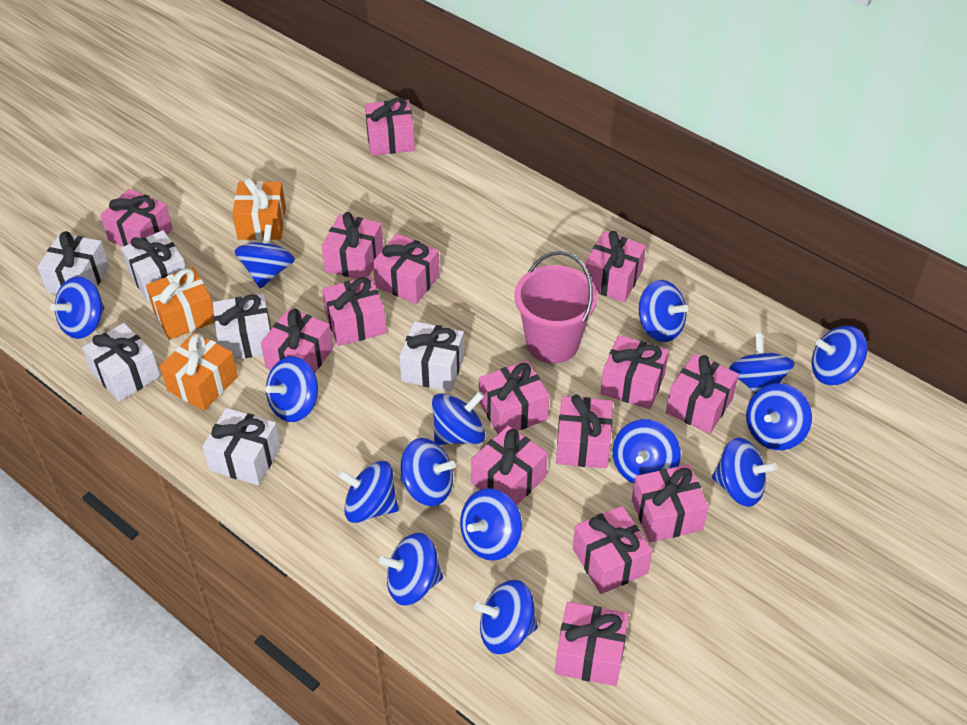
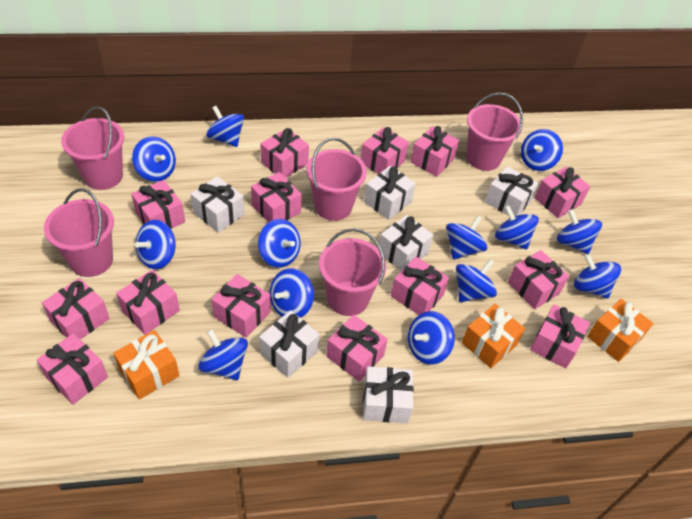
blue spinning top: [50,276,105,339] [234,224,295,288] [265,356,318,422] [338,461,399,523] [379,533,443,606] [400,438,456,506] [432,391,485,445] [460,488,522,561] [474,580,538,654] [613,419,681,484] [639,280,689,342] [712,438,777,507] [729,333,795,393] [746,383,812,450] [812,326,867,385] = 15 -> [132,136,176,182] [135,220,175,269] [198,329,248,380] [206,106,244,147] [258,219,301,267] [269,268,314,318] [408,311,455,365] [446,215,487,259] [456,259,497,302] [495,205,539,250] [521,129,563,171] [557,209,602,254] [574,254,621,299] = 13
pink bucket: [514,251,597,364] = 1 -> [44,188,114,277] [61,106,124,190] [306,138,367,221] [319,228,386,316] [466,93,523,171] = 5
pink gift: [100,189,173,247] [261,308,333,373] [322,212,383,279] [322,276,386,346] [365,97,415,155] [373,234,440,304] [471,426,548,506] [479,360,549,434] [555,602,629,686] [556,395,613,468] [573,506,652,594] [584,231,646,302] [600,335,669,409] [632,464,709,543] [666,354,739,434] = 15 -> [36,333,108,405] [42,278,110,340] [116,270,180,335] [131,180,185,229] [211,274,271,338] [251,172,302,223] [261,128,309,178] [326,315,388,382] [361,127,409,174] [391,257,449,315] [410,126,459,177] [508,250,569,309] [530,305,590,369] [535,167,590,218] = 14

